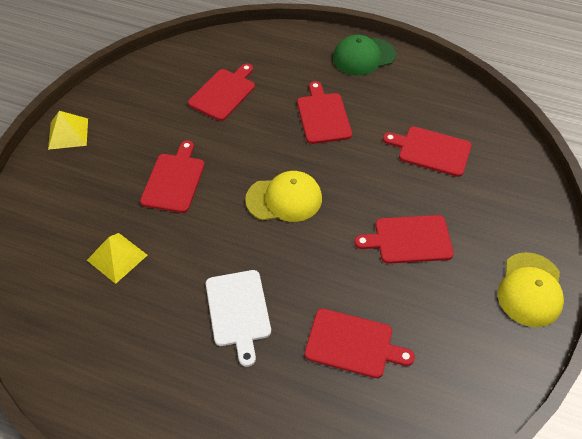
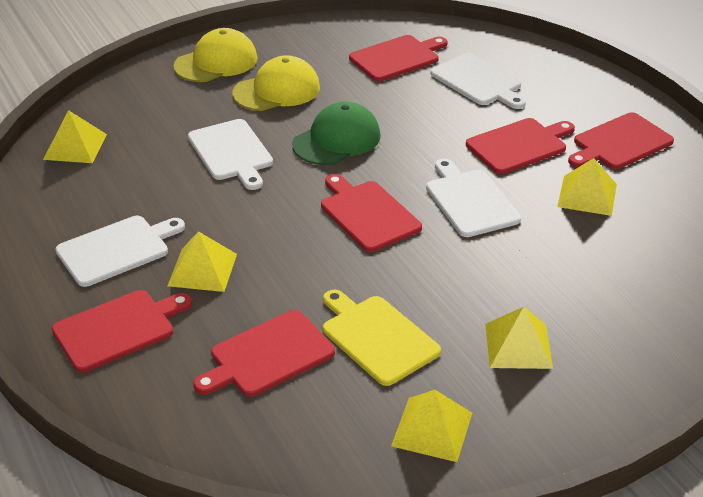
white cutting board: [206,270,271,367] = 1 -> [56,216,185,287] [188,119,273,190] [426,158,521,237] [430,53,526,109] = 4
yellow cutting board: none = 0 -> [323,290,441,386] = 1
yellow pyramid: [48,111,88,150] [87,233,147,284] = 2 -> [43,110,107,163] [167,231,237,292] [391,390,472,462] [485,307,553,369] [557,158,617,216] = 5

